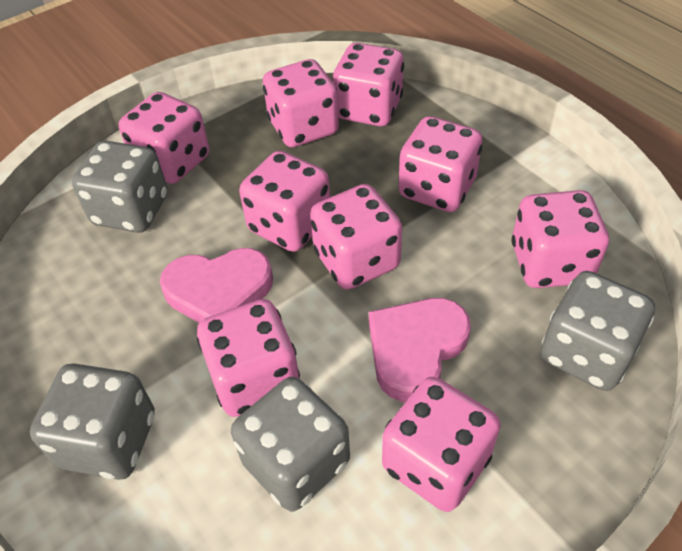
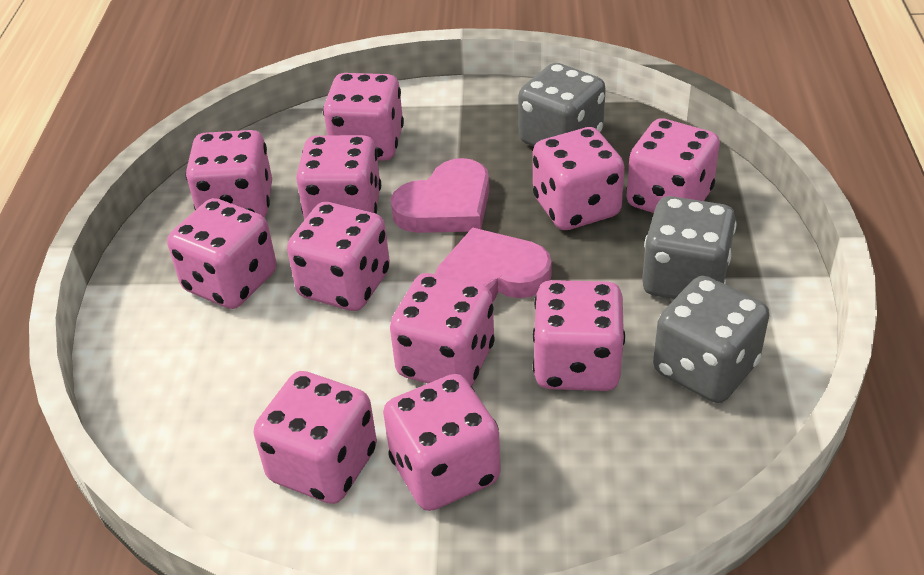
grey dice: [30,363,155,480] [72,141,168,233] [231,377,350,512] [541,271,655,391] = 4 -> [518,63,606,147] [642,196,737,299] [653,276,769,403] = 3
pink dice: [119,92,209,184] [197,299,300,417] [239,151,330,252] [263,59,339,147] [310,184,402,290] [333,43,404,126] [382,377,501,512] [399,116,482,212] [512,190,609,288] = 9 -> [167,198,277,309] [185,130,272,218] [253,371,377,504] [287,202,390,311] [296,135,381,220] [323,73,404,161] [383,374,501,511] [390,273,495,386] [533,127,625,230] [533,280,625,391] [627,119,720,213] = 11

